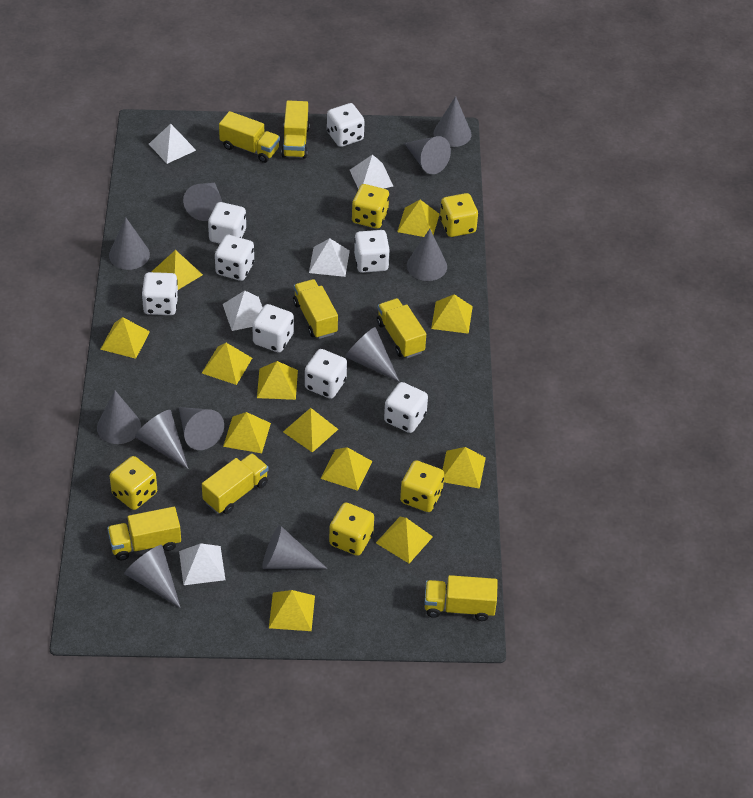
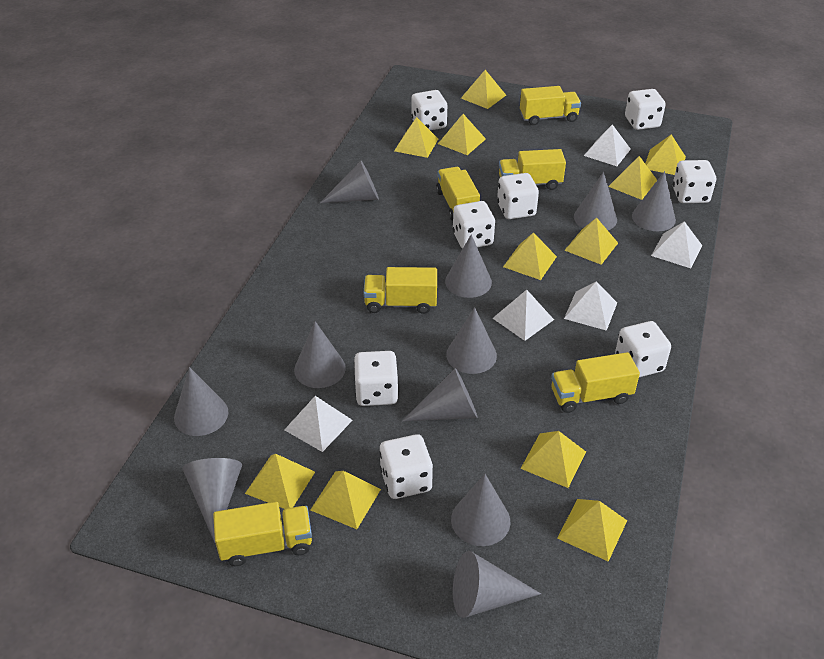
yellow dice: [110,456,157,510] [329,502,374,556] [352,184,389,229] [400,460,444,512] [440,193,478,237] = 5 -> none = 0
yellow pyramid: [100,317,150,359] [151,250,203,290] [202,343,252,385] [223,412,271,453] [257,361,298,400] [269,590,315,631] [283,408,338,453] [320,447,372,491] [376,517,433,563] [397,200,440,237] [431,294,473,334] [442,447,486,489] = 12 -> [245,454,315,509] [310,471,381,529] [394,117,438,158] [438,114,486,155] [461,70,506,109] [503,232,557,280] [520,431,586,488] [557,499,627,562] [564,218,618,265] [608,156,657,200] [645,135,686,175] = 11
yellow truck: [107,507,181,560] [202,453,268,514] [219,111,280,163] [281,100,310,159] [293,279,338,339] [377,298,426,358] [425,575,498,621] = 7 -> [213,502,312,566] [364,267,437,314] [436,167,480,220] [499,149,566,190] [520,86,581,125] [551,352,640,413] = 6

